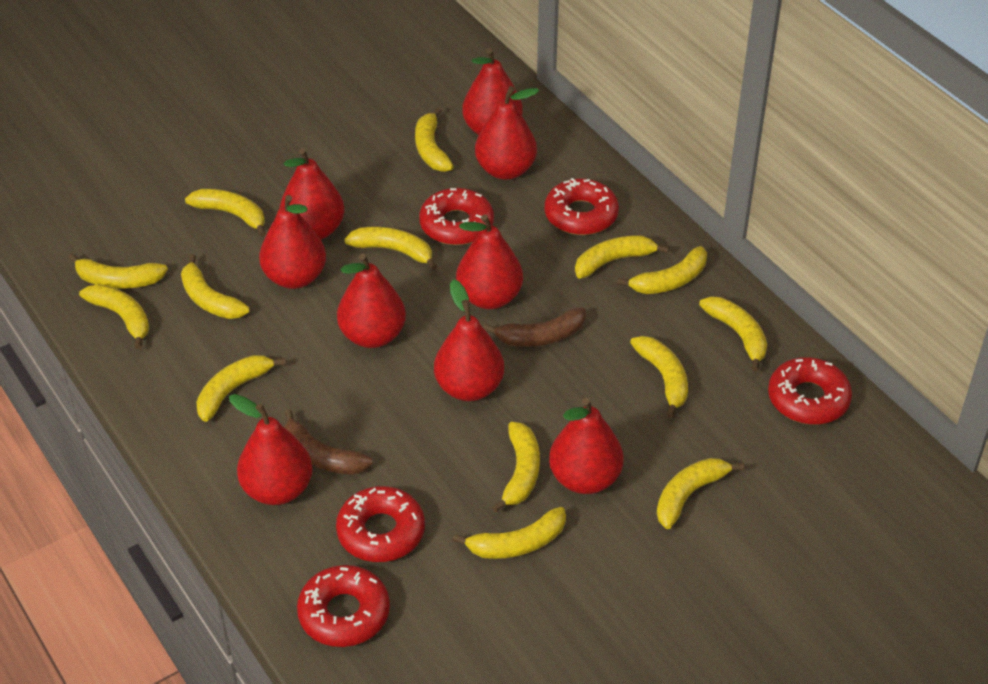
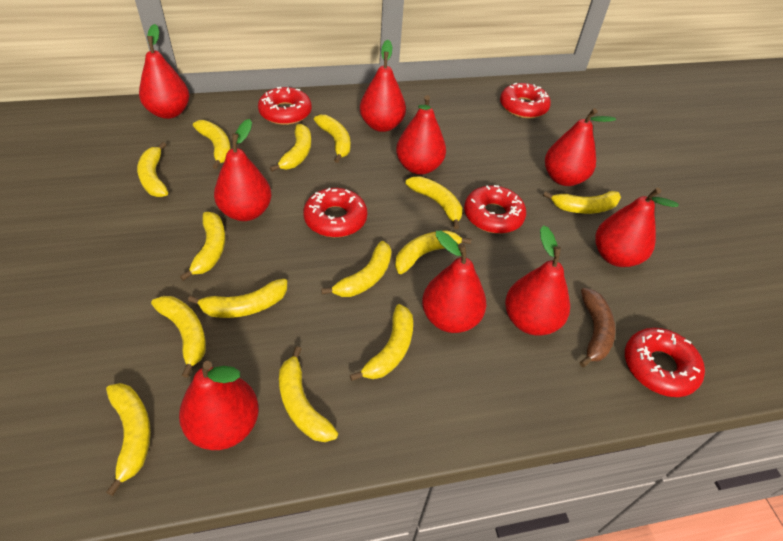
brown banana: [284,409,373,475] [484,307,586,347] = 2 -> [580,288,615,367] = 1

